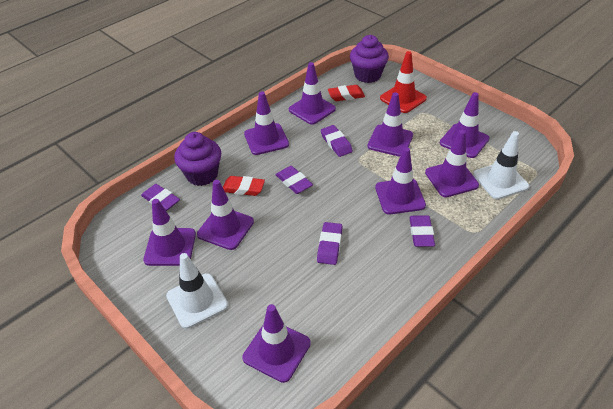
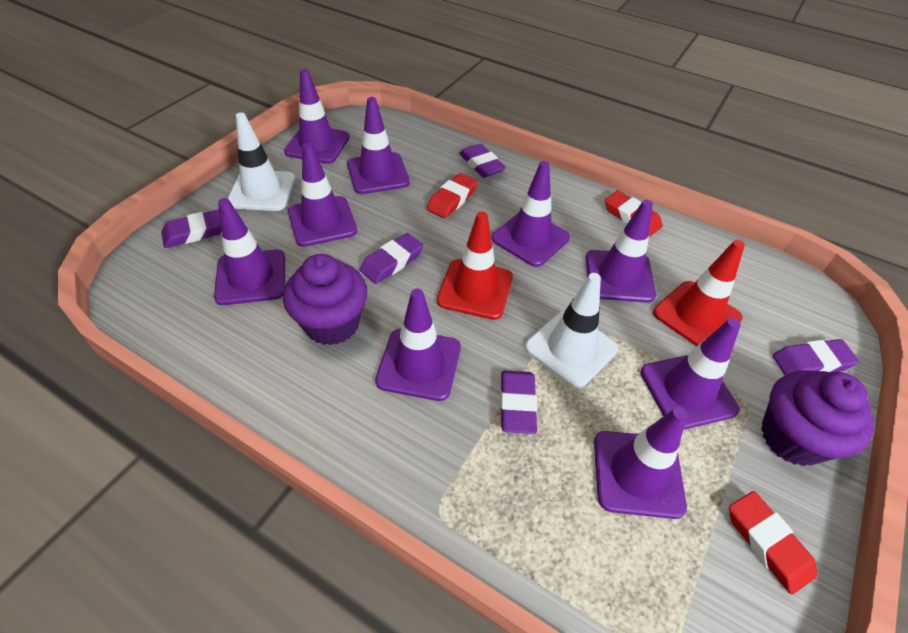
red eraser: [223,176,265,196] [328,85,365,101] = 2 -> [427,173,478,218] [605,190,663,237] [729,491,817,594] = 3
red traffic cone: [380,51,427,113] = 1 -> [437,212,513,320] [653,240,745,346] = 2

